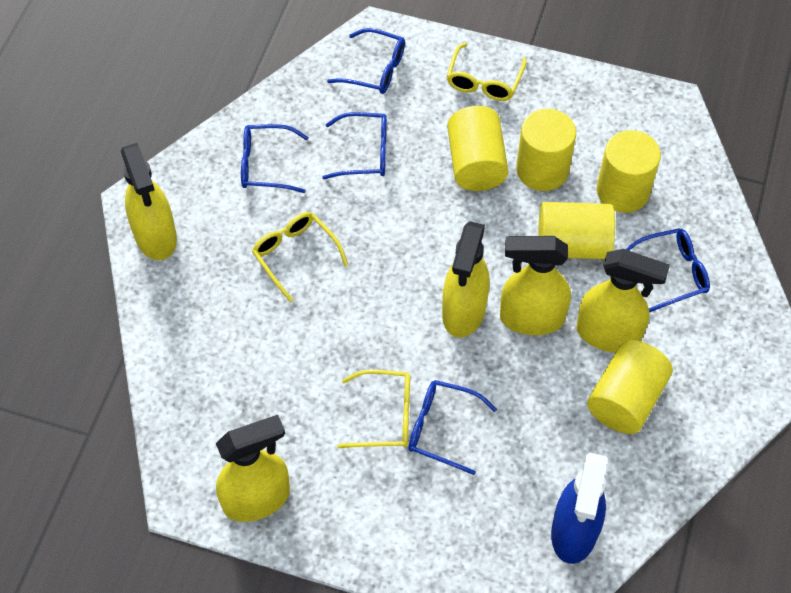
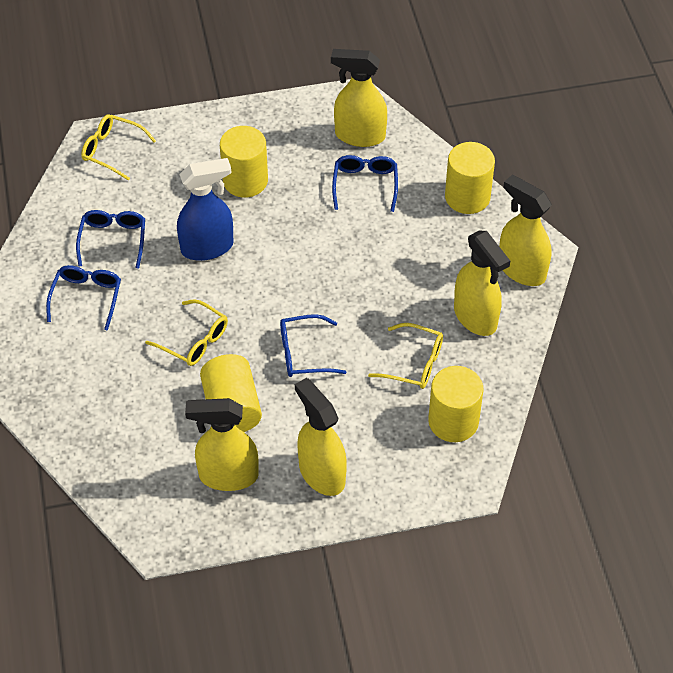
blue glasses: [241,124,308,193] [322,112,387,179] [327,28,405,94] [408,380,497,475] [625,228,710,312] = 5 -> [46,265,121,331] [76,210,145,269] [280,314,346,377] [332,155,398,212] = 4
yellow cylinder: [447,106,508,191] [516,109,576,191] [538,202,615,259] [587,340,673,434] [597,130,661,213] = 5 -> [200,354,262,432] [220,126,268,198] [428,366,483,442] [445,142,495,214] = 4

